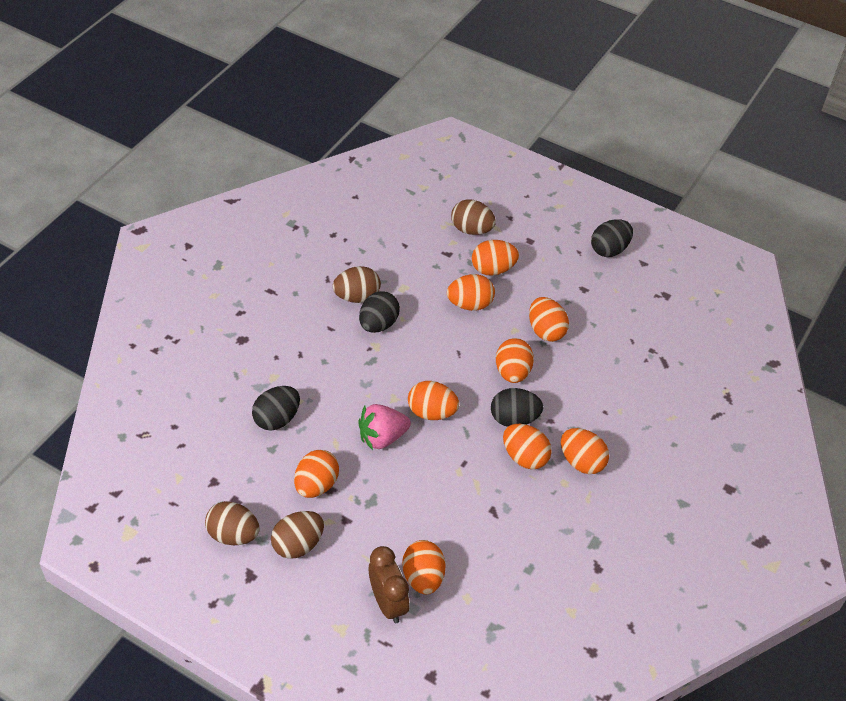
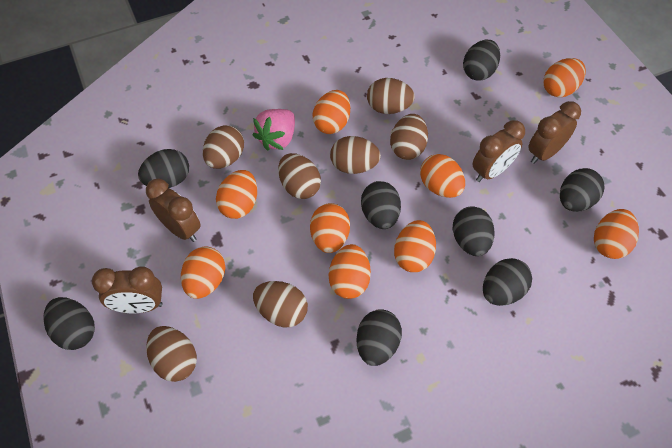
black egg: [252,386,300,431] [359,291,400,333] [491,388,543,427] [591,219,633,257] = 4 -> [43,297,95,350] [138,149,189,188] [356,309,402,366] [361,181,401,229] [453,206,495,256] [463,40,500,81] [483,258,532,306] [560,168,604,212] = 8
brown clock: [369,546,410,623] = 1 -> [92,266,163,313] [146,179,201,242] [472,120,525,182] [528,101,581,164] = 4
brown egg: [205,501,259,545] [271,511,324,559] [333,266,381,303] [451,199,496,235] = 4 -> [146,326,197,382] [203,125,244,169] [253,281,308,327] [278,153,321,199] [330,136,381,174] [367,78,415,114] [390,114,428,160] = 7

